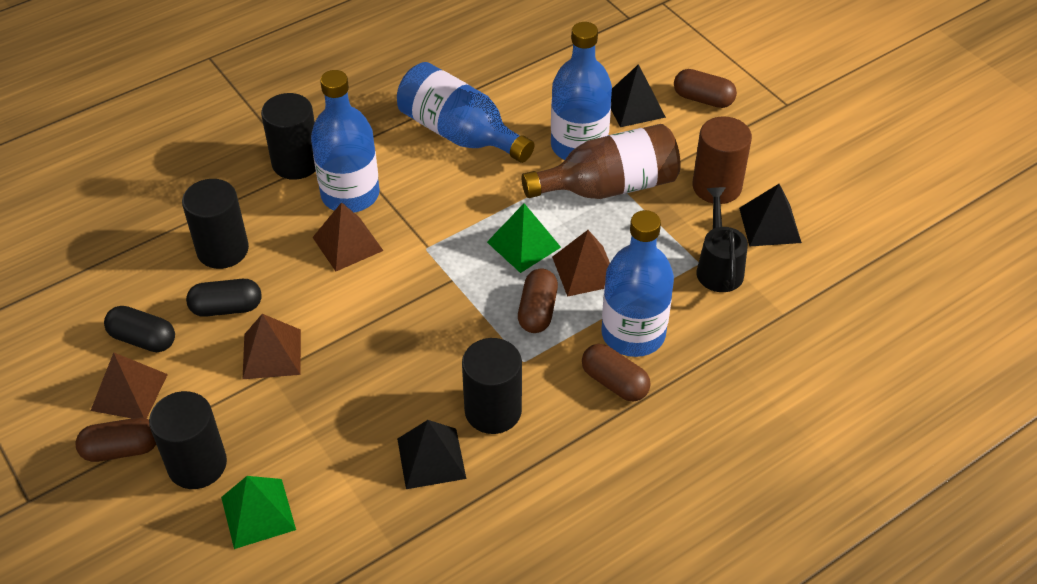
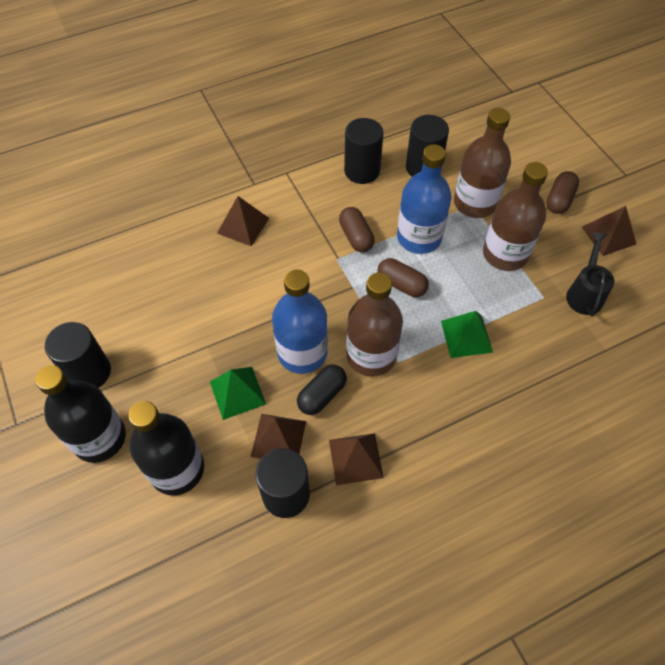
black bottle: none = 0 -> [35,365,126,463] [128,401,204,496] = 2
black capsule: [104,306,175,352] [186,279,261,317] = 2 -> [297,364,347,415] = 1
black pyramid: [397,420,466,489] [611,64,666,127] [739,184,802,247] = 3 -> none = 0
blue bottle: [311,70,380,212] [397,62,534,163] [551,22,612,160] [601,210,674,357] = 4 -> [272,270,328,374] [397,144,451,254] = 2
brown bottle: [522,124,681,199] = 1 -> [346,272,403,376] [454,108,511,218] [483,162,548,271] = 3
brown capsule: [75,418,156,462] [518,269,558,333] [582,344,651,401] [674,69,737,108] = 4 -> [339,207,375,252] [377,258,429,297] [547,171,579,214] = 3
brown cylinder: [692,116,752,204] = 1 -> none = 0

